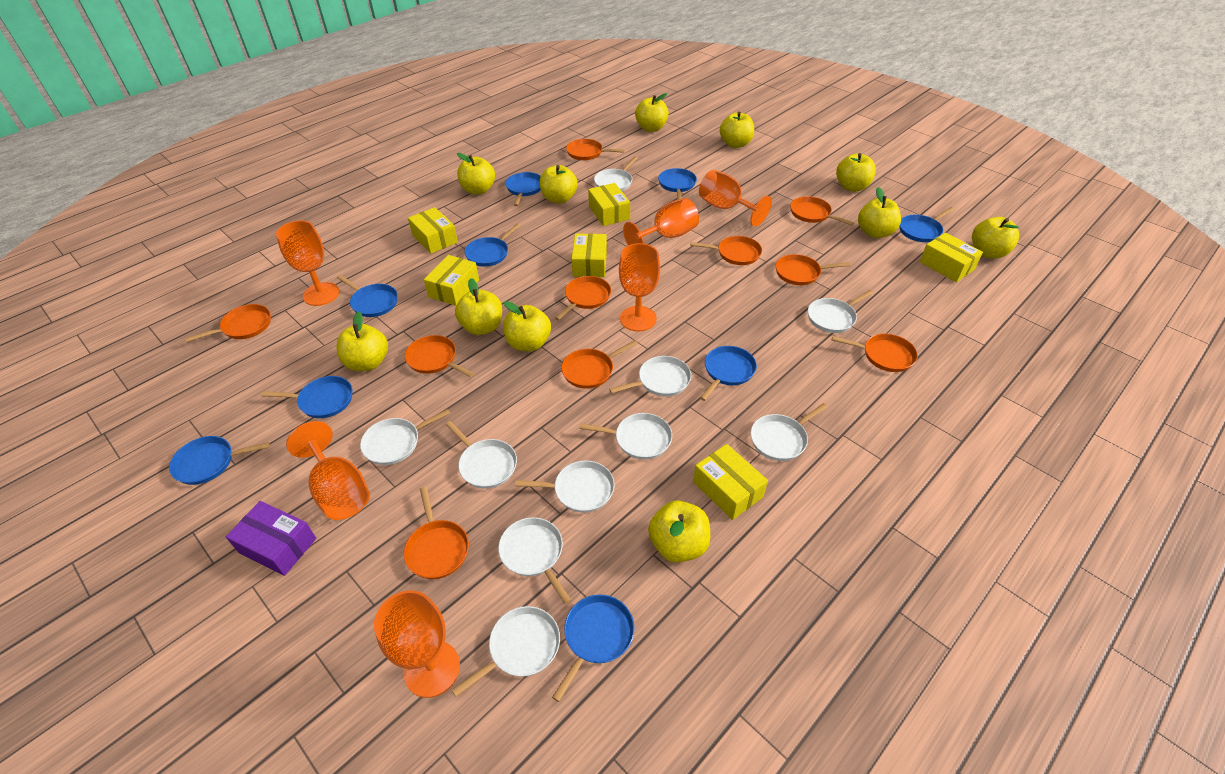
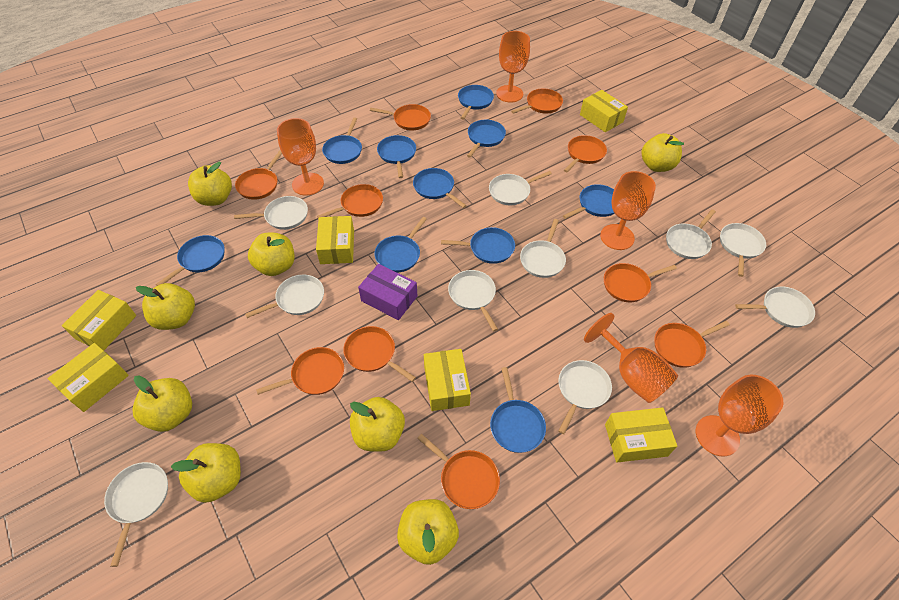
blue pan: [169,436,269,485] [261,376,352,418] [337,275,398,317] [465,223,521,267] [505,172,541,206] [552,595,634,702] [658,168,697,200] [700,346,757,401] [899,207,954,242] = 9 -> [156,235,225,286] [322,117,362,164] [374,217,427,272] [377,135,416,178] [413,168,467,208] [441,227,515,264] [458,85,494,119] [467,120,506,158] [490,367,546,453] [563,184,614,219] = 10
orange goblet: [276,220,339,306] [286,421,370,520] [374,590,460,698] [619,243,660,332] [623,198,699,245] [699,170,772,227] = 6 -> [277,118,324,196] [496,31,530,103] [584,313,678,403] [600,171,656,250] [696,375,783,457] = 5
yellow apple: [337,311,388,371] [455,278,502,335] [457,153,495,195] [503,301,551,351] [540,165,577,203] [635,93,669,132] [648,500,710,563] [720,112,754,148] [836,153,876,192] [858,187,901,238] [972,217,1019,259] = 11 -> [133,375,192,432] [136,283,195,330] [171,443,241,503] [188,162,232,206] [248,233,294,276] [350,397,405,452] [397,499,459,565] [642,133,684,172] = 8

